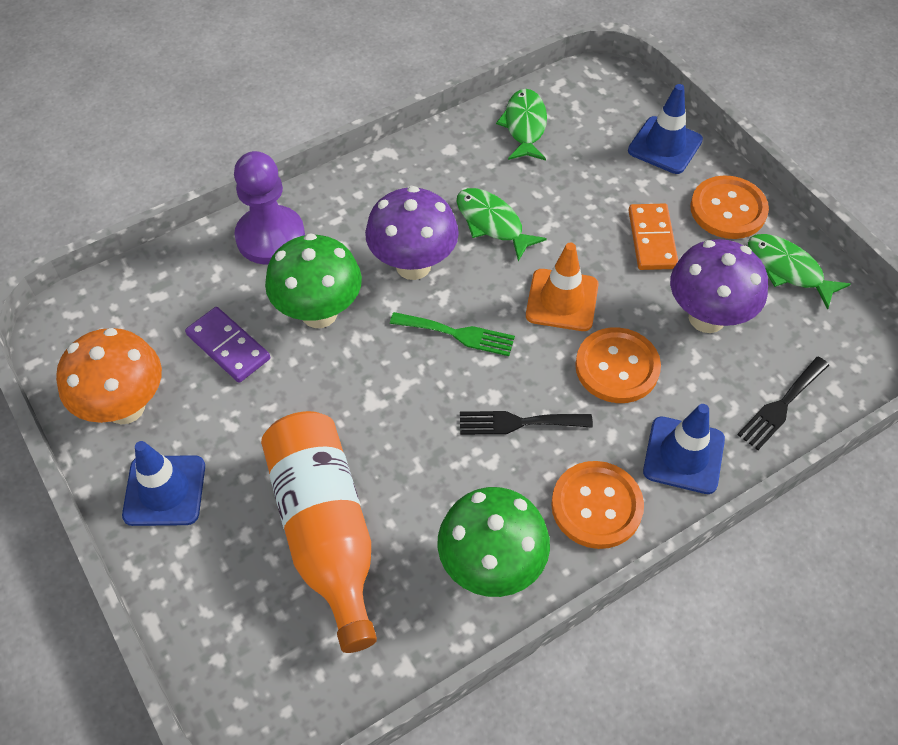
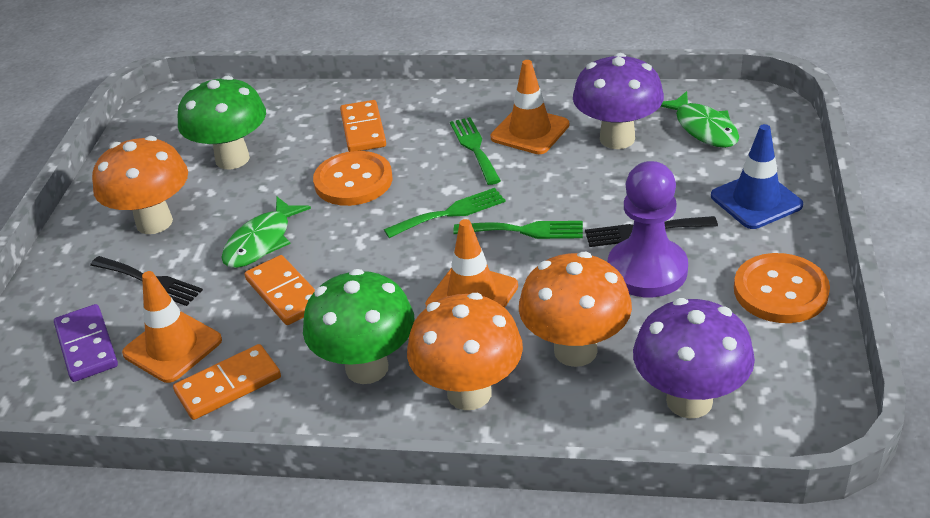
blue traffic cone: [122,441,205,526] [628,84,703,174] [643,404,725,494] = 3 -> [711,124,803,229] = 1
green fish: [457,188,547,261] [496,89,547,160] [748,234,851,310] = 3 -> [221,197,311,268] [660,91,739,148] = 2
green fork: [390,312,515,356] = 1 -> [384,188,506,238] [450,117,501,185] [453,221,583,239] = 3
orange bottle: [261,411,377,653] = 1 -> none = 0
orange button: [551,461,644,549] [575,327,661,403] [690,175,769,239] = 3 -> [313,151,393,206] [734,253,830,323] = 2
orange domino: [628,204,678,270] = 1 -> [173,344,281,420] [245,255,315,325] [340,100,386,152] = 3
orange mushroom: [56,328,162,425] = 1 -> [92,136,188,234] [407,293,523,410] [519,252,632,367] = 3
orange traffic cone: [526,243,599,331] = 1 -> [122,271,222,383] [425,219,518,308] [490,60,569,154] = 3

